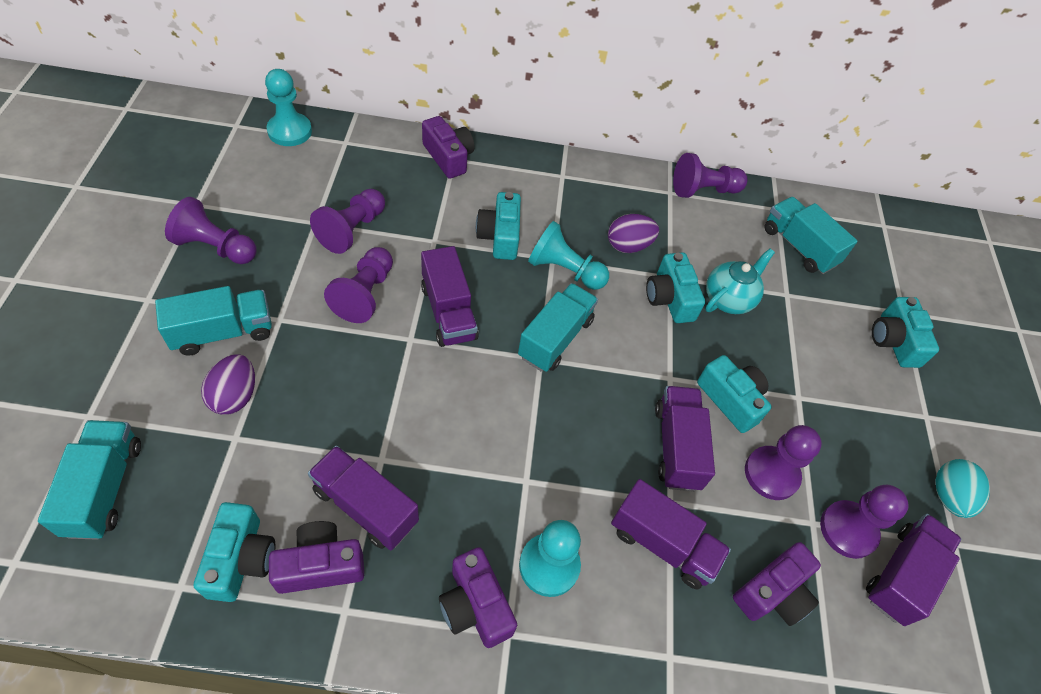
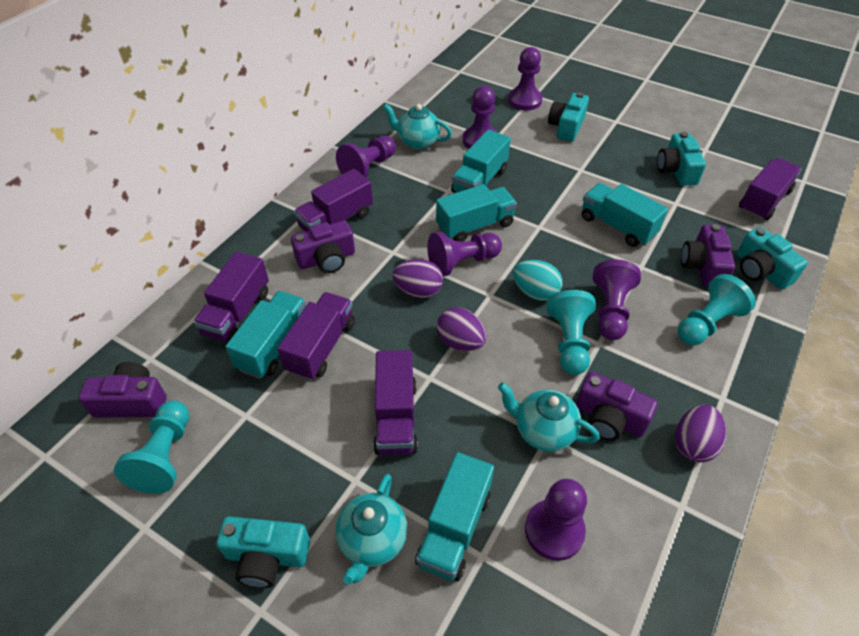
purple egg: [201,354,255,415] [608,214,659,253] = 2 -> [392,259,443,298] [437,307,487,351] [675,405,726,463] = 3
turquoise camera: [194,502,276,602] [476,192,521,260] [646,252,705,323] [697,355,772,433] [872,297,939,368] = 5 -> [216,516,310,588] [548,92,589,142] [657,132,706,186] [737,227,808,289] = 4
turquoise teapot: [705,249,775,314] = 1 -> [336,474,408,585] [383,104,452,149] [498,382,600,452] = 3
turquoise truck: [38,420,141,540] [155,286,272,356] [518,283,598,372] [764,197,858,274] = 4 -> [226,291,306,379] [415,452,494,581] [436,184,517,242] [451,130,511,193] [581,183,668,247] = 5

